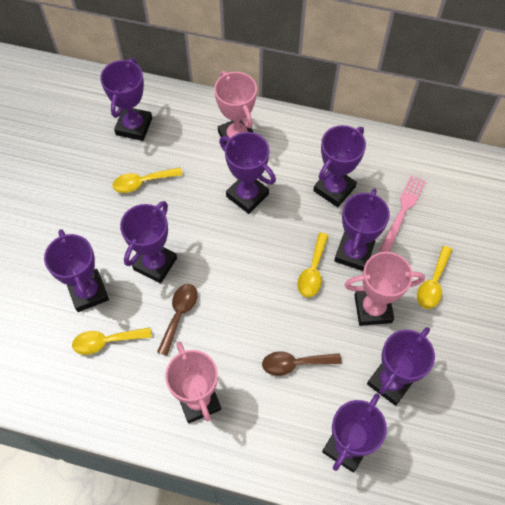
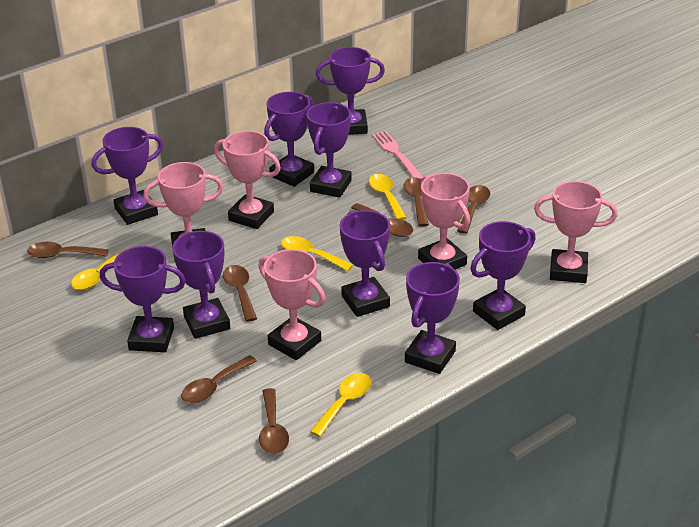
brown spoon: [157,284,197,356] [262,352,342,376] = 2 -> [27,242,109,258] [181,355,257,403] [223,265,257,322] [259,388,289,454] [351,203,413,237] [403,177,429,227] [457,185,490,234] = 7
pink trophy: [165,342,221,423] [214,71,257,145] [344,252,425,326] = 3 -> [143,162,223,261] [214,131,281,229] [258,249,325,360] [418,173,470,270] [534,181,617,283] = 5
purple trophy: [44,229,109,312] [100,58,152,141] [120,201,177,284] [219,132,276,214] [313,125,366,207] [322,393,387,472] [334,188,390,271] [367,327,435,406] = 8 -> [92,127,163,225] [100,246,186,352] [172,231,230,339] [264,92,314,187] [307,102,352,198] [316,47,385,135] [340,210,390,317] [405,262,460,374] [470,221,536,330] = 9

